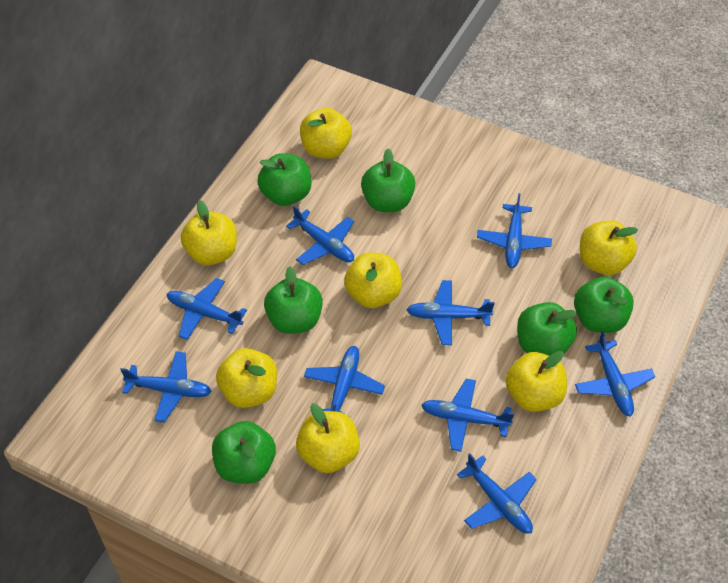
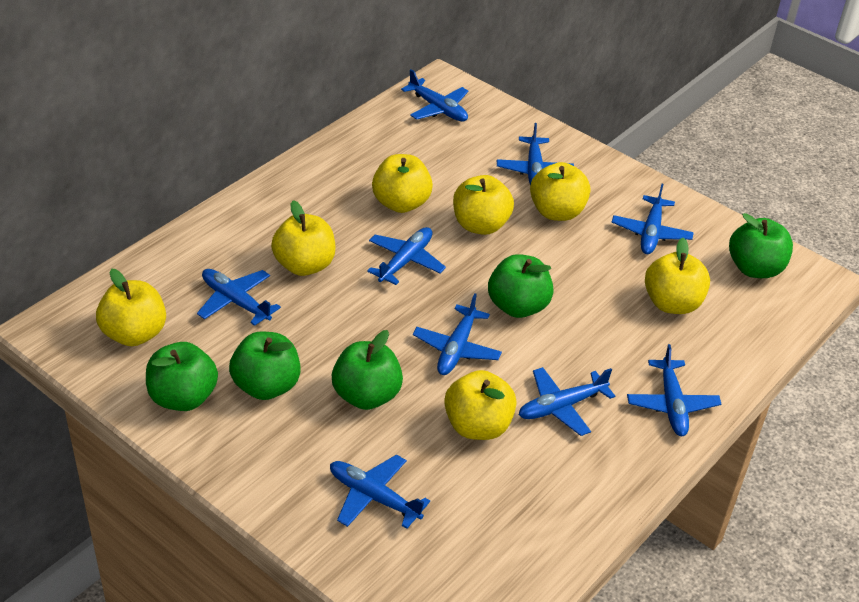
green apple: [212,421,276,484] [257,153,311,206] [264,266,323,334] [361,148,415,212] [517,302,577,356] [574,276,634,333] = 6 -> [146,342,218,411] [229,332,301,400] [332,330,403,410] [488,254,553,318] [729,213,793,278] = 5

